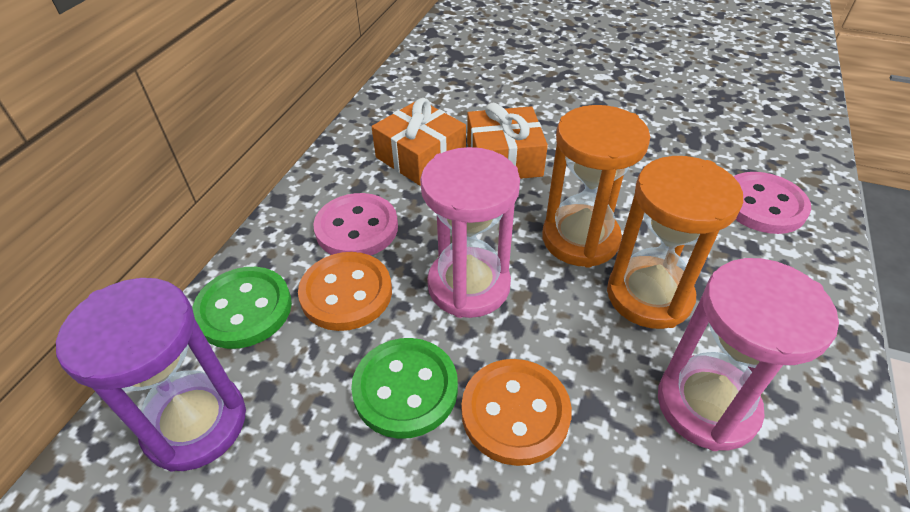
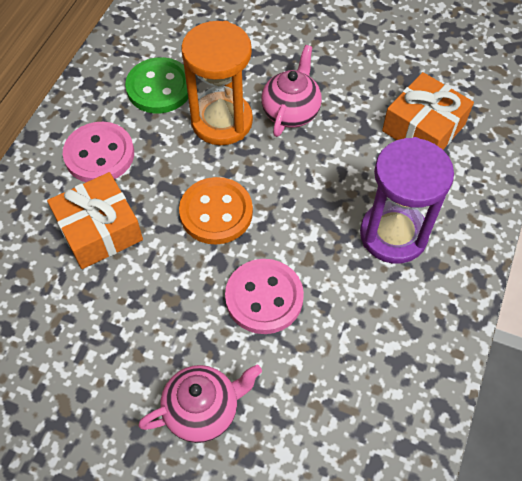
green button: [192,267,292,349] [351,338,458,439] = 2 -> [125,57,188,113] = 1
orange button: [298,252,392,331] [461,359,572,466] = 2 -> [179,177,253,244] = 1
orange hourglass: [542,105,650,268] [607,156,743,329] = 2 -> [181,21,253,145] = 1
pink hourglass: [420,147,520,318] [658,258,839,451] = 2 -> none = 0
pink teapot: none = 0 -> [138,365,262,443] [261,45,322,137] = 2

